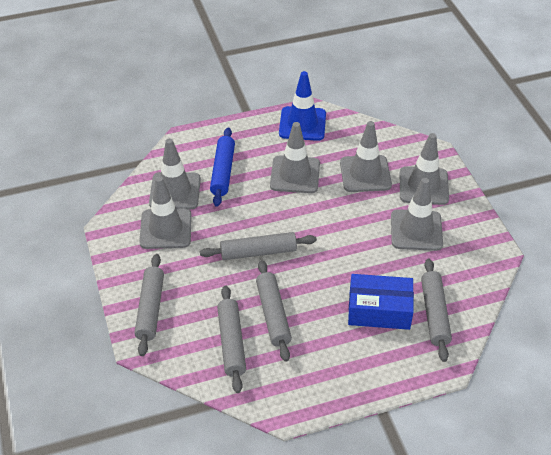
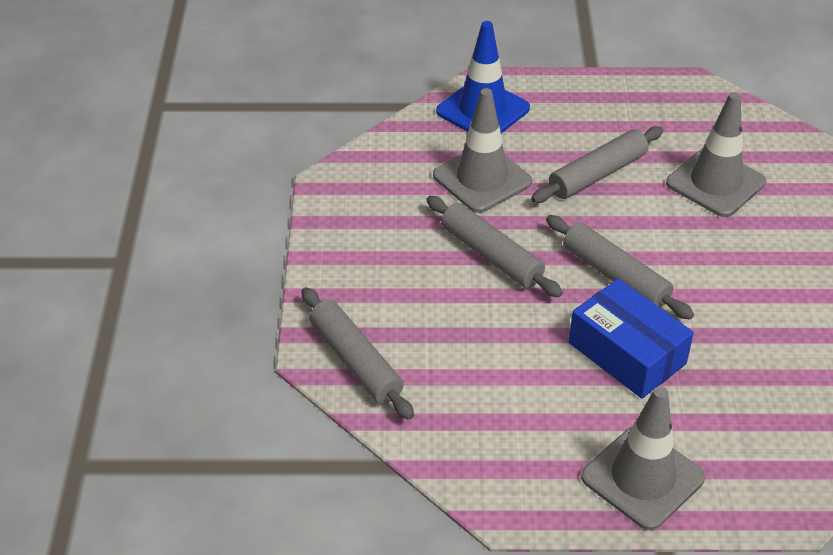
blue rolling pin: [210,127,235,207] = 1 -> none = 0
grey rolling pin: [134,254,164,356] [200,232,317,260] [217,285,246,393] [256,260,292,362] [421,258,452,362] = 5 -> [302,287,414,420] [426,196,563,297] [531,126,663,203] [546,215,694,320] = 4
grey traffic cone: [139,176,192,249] [149,138,201,210] [270,122,320,193] [340,121,392,192] [391,178,443,251] [400,133,449,205] = 6 -> [433,88,532,213] [581,386,705,530] [666,92,766,217] = 3

